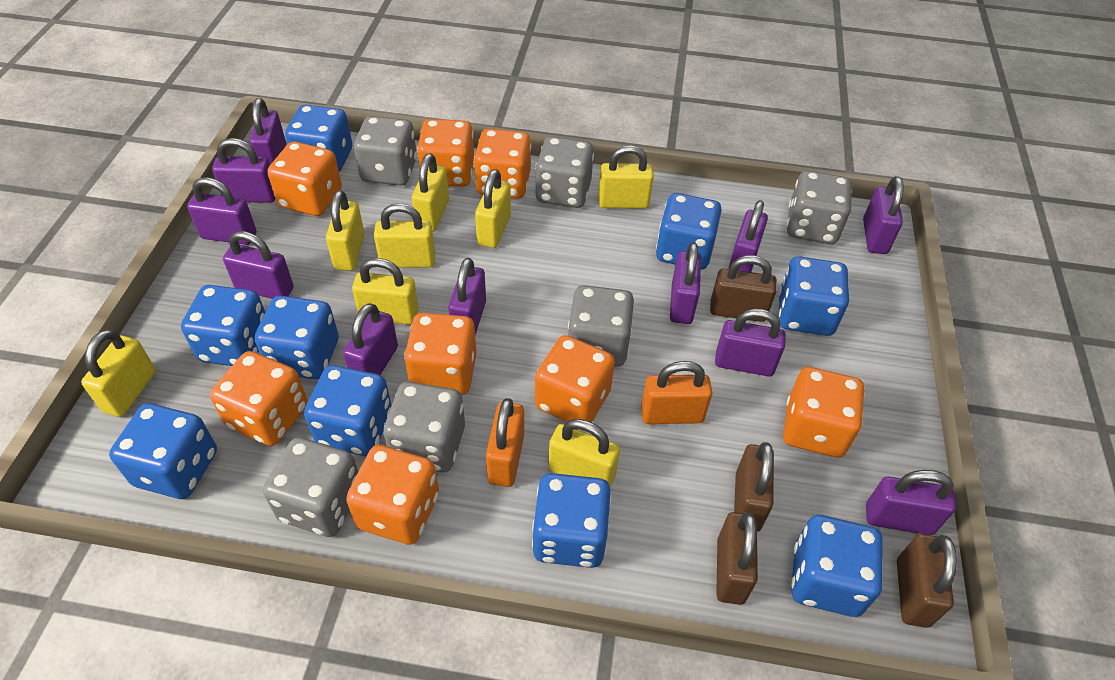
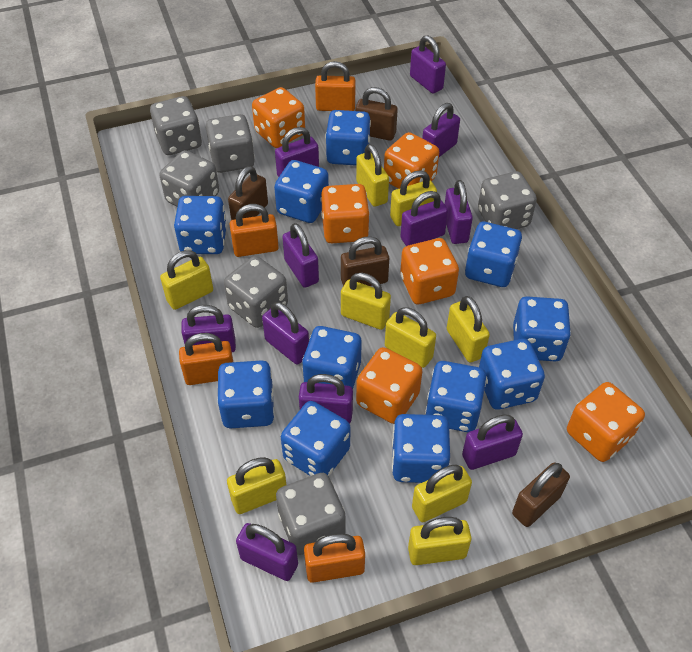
blue dice: [109,403,217,499] [181,285,265,366] [255,296,339,379] [285,105,352,172] [304,365,392,456] [532,473,611,568] [656,193,722,270] [778,256,849,336] [791,515,883,617] = 9 -> [174,196,227,254] [217,360,275,429] [274,160,329,223] [281,401,350,477] [302,326,362,389] [325,110,371,165] [392,414,450,483] [425,361,487,432] [465,222,522,287] [479,339,545,410] [513,296,571,362] = 11
orange dice: [210,351,308,446] [267,142,342,216] [346,445,439,545] [404,313,477,395] [417,119,474,187] [474,129,531,198] [535,335,615,422] [783,367,864,457] = 8 -> [252,87,305,148] [321,184,370,243] [356,347,422,424] [384,132,439,189] [400,238,459,304] [567,382,645,462] = 6
orange padlock: [486,398,524,487] [641,361,713,424] = 2 -> [179,333,233,385] [229,204,279,257] [304,533,365,583] [315,61,356,111] = 4
yellow padlock: [81,329,156,417] [326,190,365,271] [352,258,419,325] [374,203,435,268] [412,153,449,232] [475,169,511,248] [548,419,620,488] [598,145,654,209] = 8 -> [160,250,213,310] [227,457,286,514] [341,273,391,330] [356,144,389,207] [385,307,436,368] [390,171,437,226] [408,517,471,565] [412,464,472,522] [447,296,490,363] = 9

